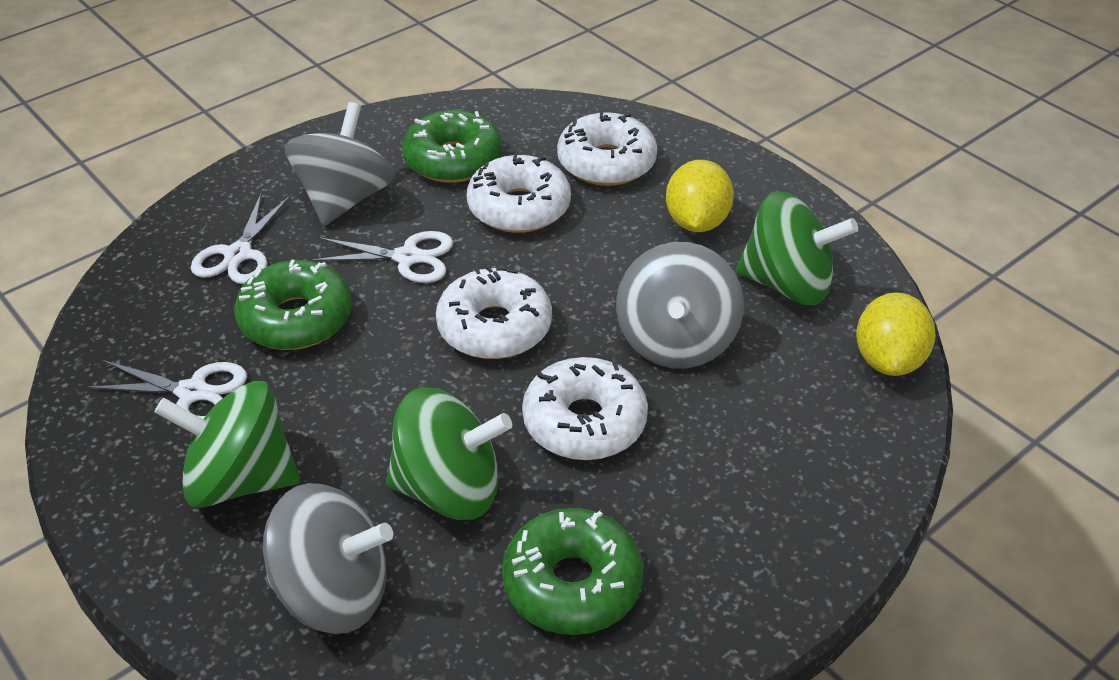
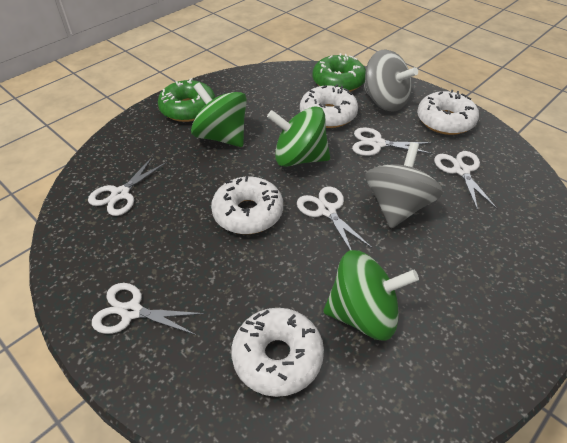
green donut: [234,260,352,350] [402,110,502,183] [502,508,643,635] = 3 -> [158,78,216,122] [312,53,366,92] = 2
grey spinning top: [263,483,393,634] [284,102,395,226] [616,242,744,369] = 3 -> [363,50,418,112] [365,142,443,228] = 2
white scissors: [86,360,247,419] [191,194,290,284] [311,231,453,283] = 3 -> [88,156,167,216] [92,283,205,335] [297,187,372,250] [352,127,433,156] [434,151,497,211] = 5
yellow lemon: [666,160,734,232] [856,292,936,376] = 2 -> none = 0

